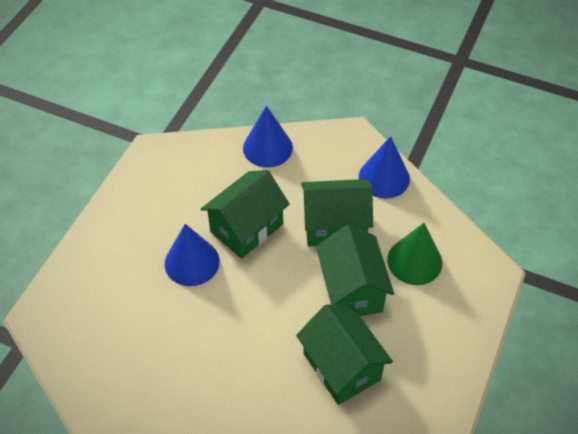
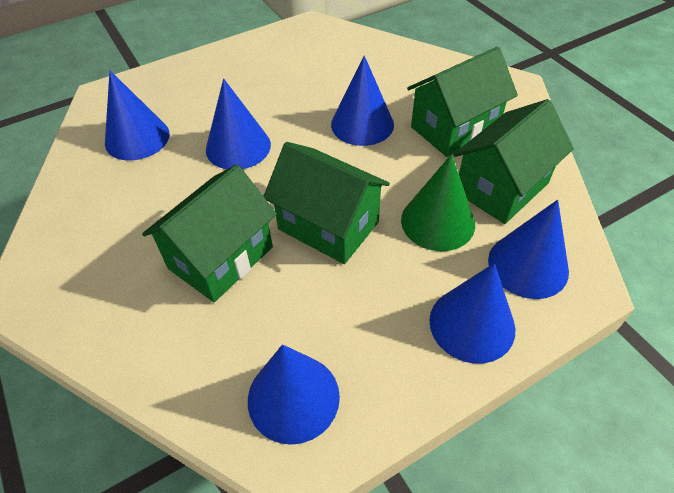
blue cone: [165,224,220,286] [243,106,293,168] [359,136,410,199] = 3 -> [105,70,170,161] [206,79,271,169] [248,344,340,445] [331,56,394,146] [429,263,515,364] [488,200,569,299] = 6

